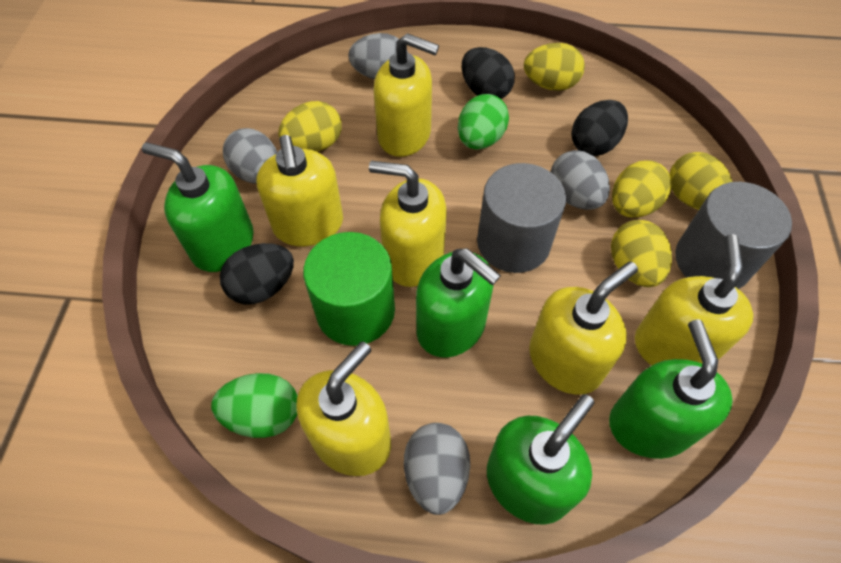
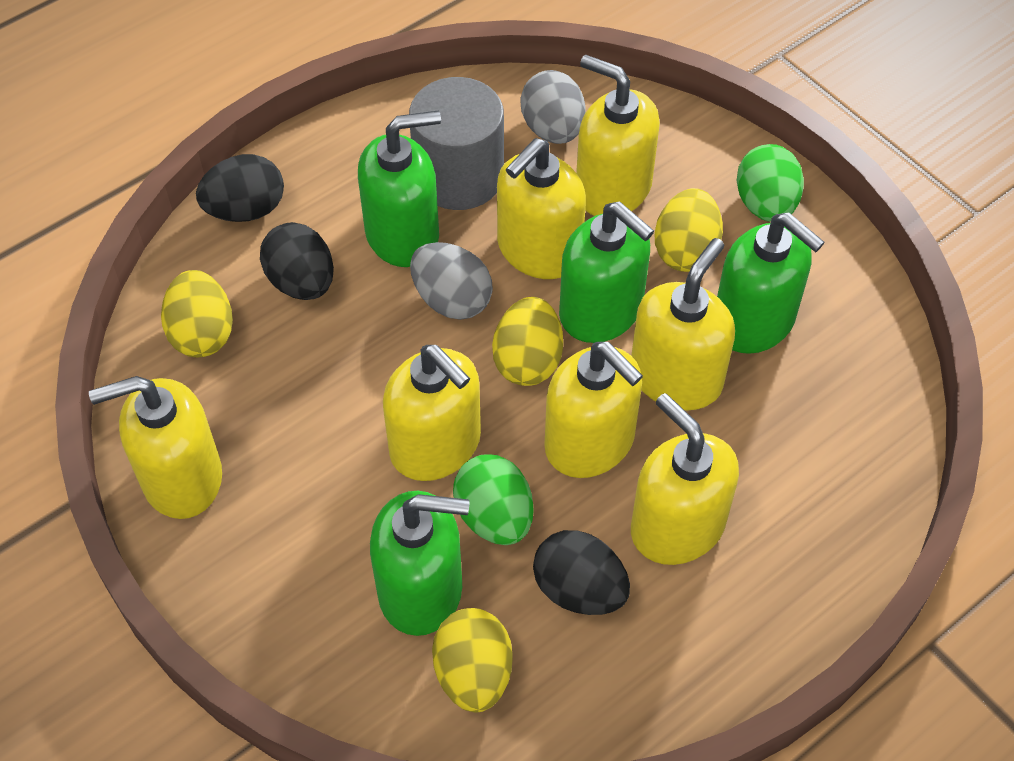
green cylinder: [303,232,395,346] = 1 -> none = 0
grey cylinder: [477,163,566,273] [675,182,792,289] = 2 -> [409,77,504,210] = 1
grey egg: [223,128,277,184] [348,33,408,79] [404,423,470,515] [551,150,610,210] = 4 -> [410,242,493,320] [520,70,586,144] = 2
yellow egg: [278,101,342,152] [524,43,585,91] [611,220,672,287] [612,160,672,218] [670,152,733,210] = 5 -> [161,270,233,357] [432,608,513,713] [492,297,563,386] [655,188,723,272] = 4
yellow soap dispenser: [257,135,343,246] [296,341,391,476] [369,161,447,287] [373,33,439,157] [529,262,638,395] [635,234,753,365] = 6 -> [89,376,222,519] [383,345,481,481] [497,138,586,279] [544,342,643,478] [576,55,660,216] [631,238,735,410] [631,393,739,565] = 7

